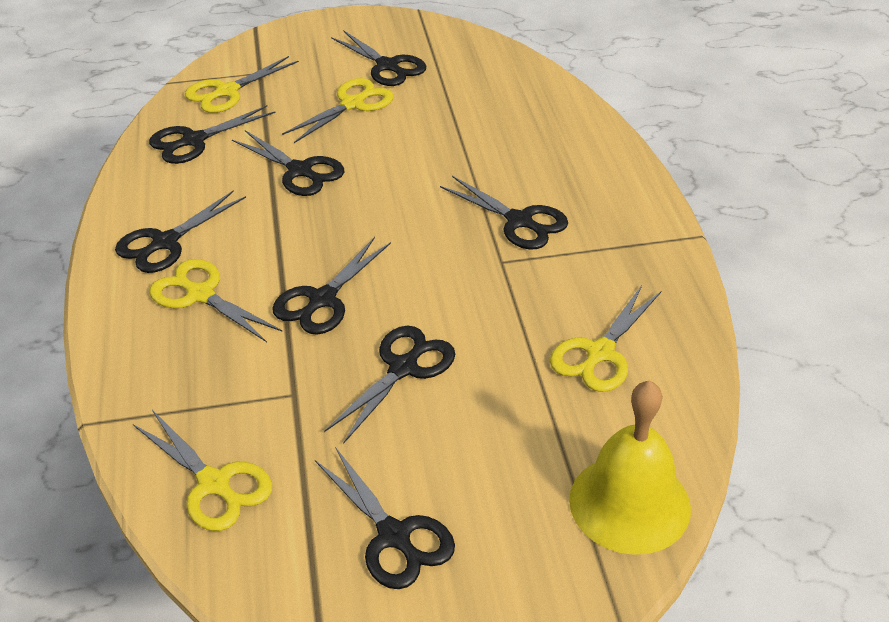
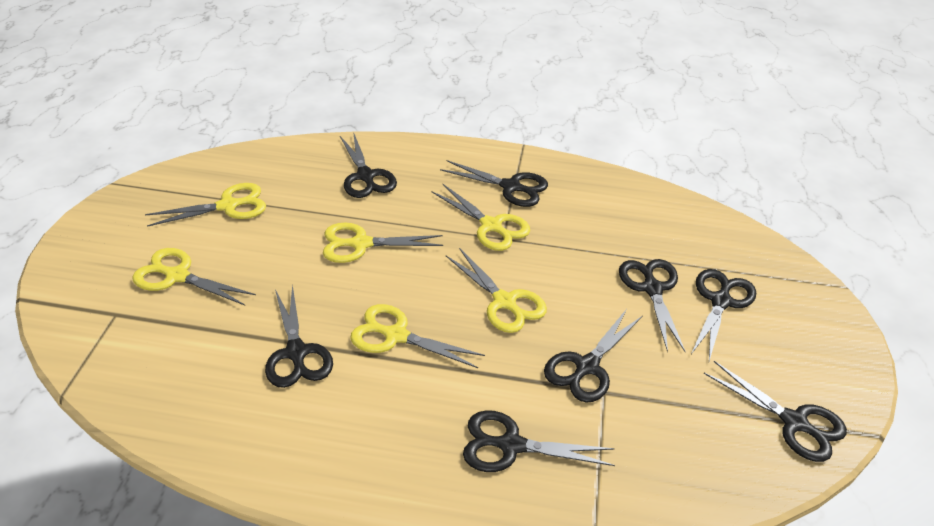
yellow bell: [569,380,691,555] = 1 -> none = 0
yellow scissors: [133,410,272,531] [150,259,283,342] [185,56,299,113] [282,78,394,143] [550,285,661,392] = 5 -> [132,248,256,305] [145,183,266,227] [323,223,443,263] [350,304,485,368] [431,184,530,251] [446,248,547,333] = 6

